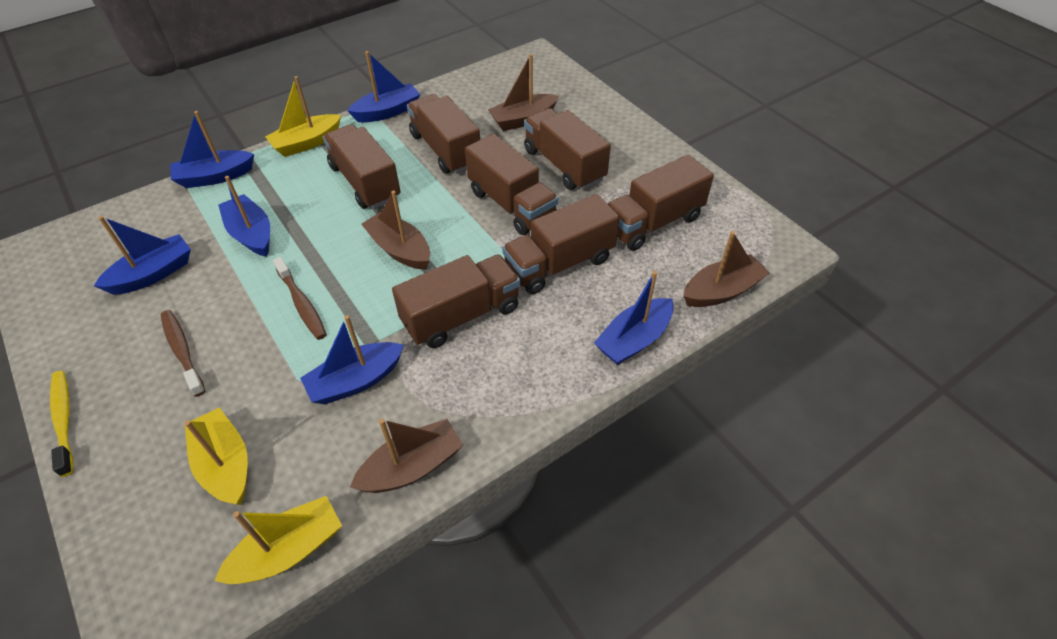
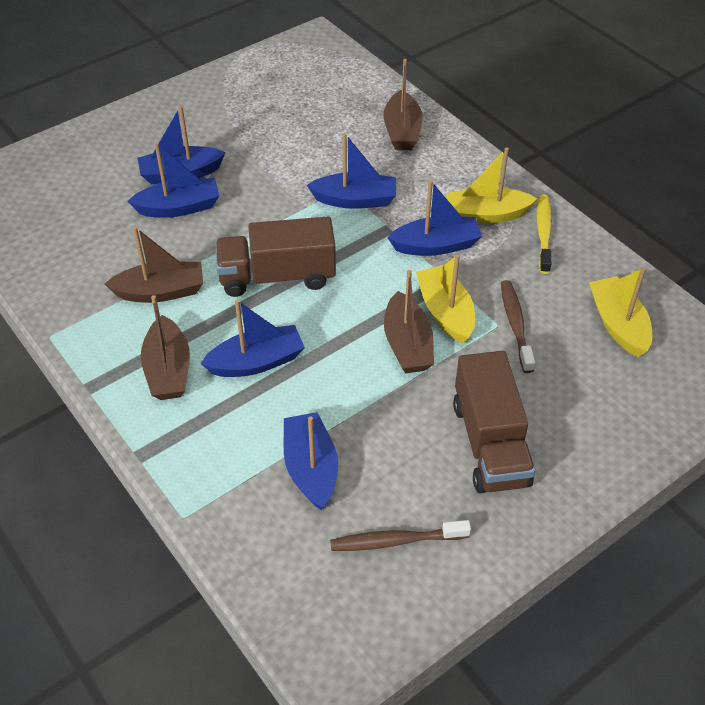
brown truck: [323,124,401,209] [392,255,520,348] [407,94,480,174] [465,134,558,235] [502,194,620,294] [524,108,611,190] [608,155,714,251] = 7 -> [215,217,336,297] [453,351,535,493] = 2

